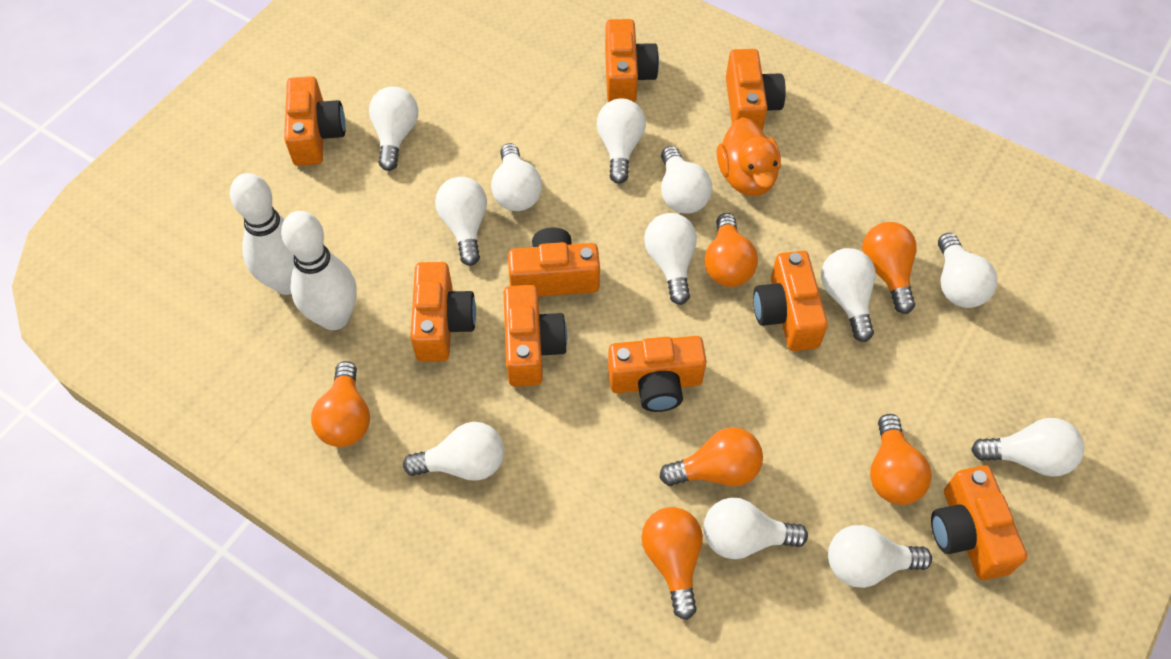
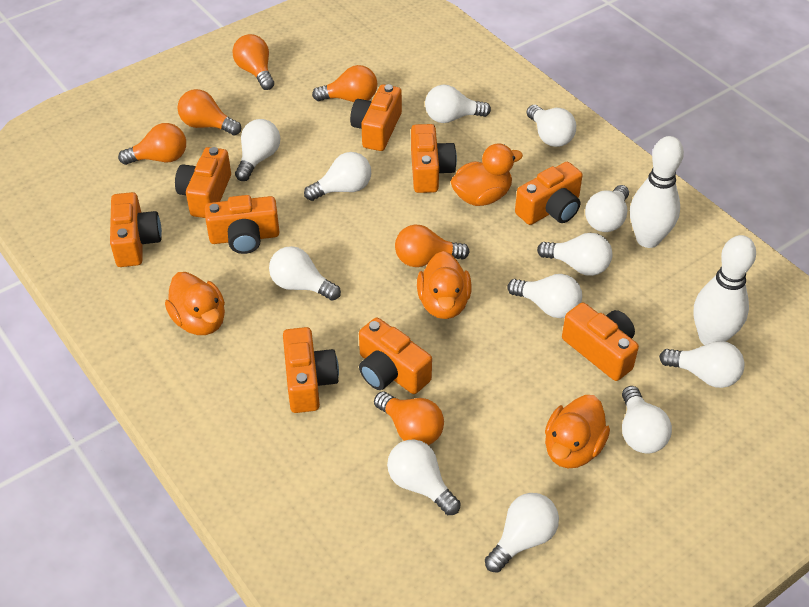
orange duck: [717,117,781,196] = 1 -> [165,272,225,335] [417,251,471,319] [450,143,523,206] [545,395,610,468] = 4

